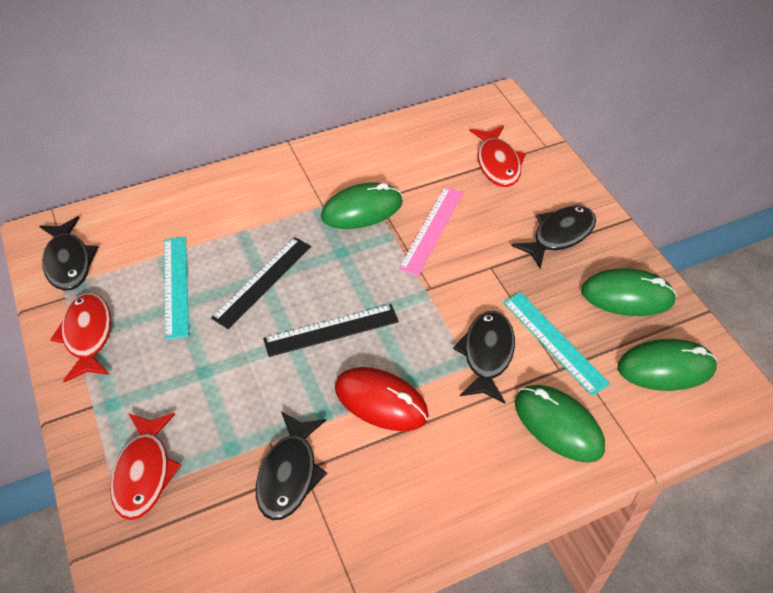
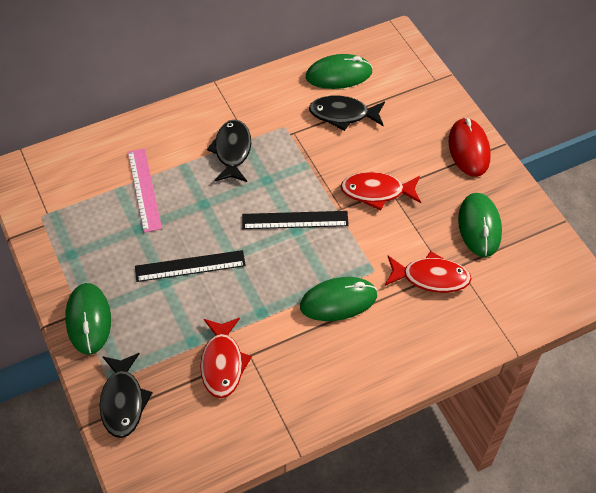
black fish: [39,216,99,291] [256,411,327,520] [453,311,515,403] [511,205,596,269] = 4 -> [100,353,153,438] [207,119,251,182] [309,96,385,131] = 3
turquoise ruler: [164,237,189,339] [503,292,610,396] = 2 -> none = 0

